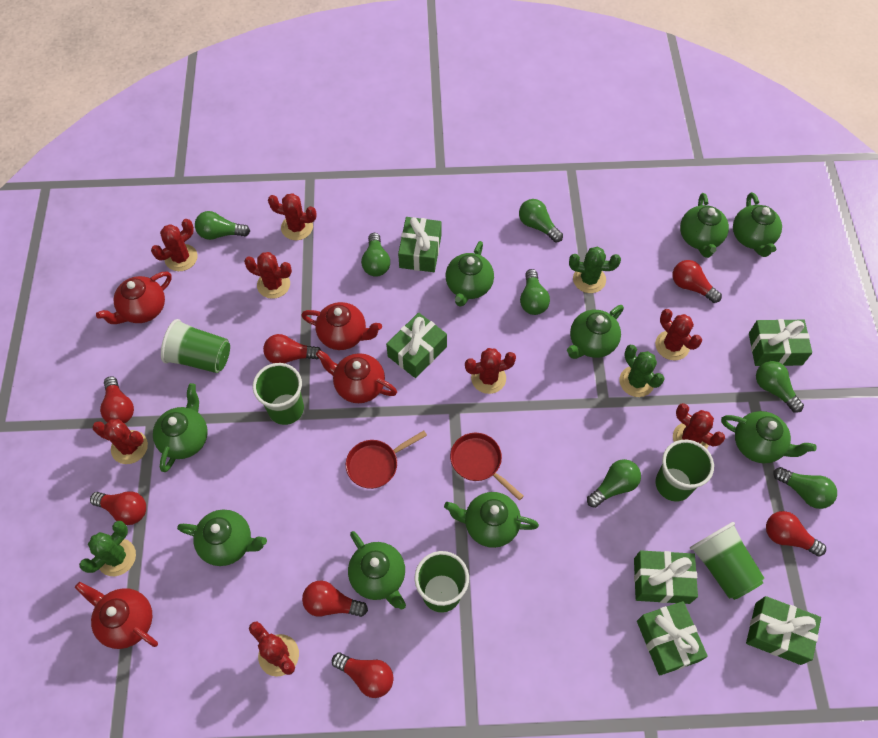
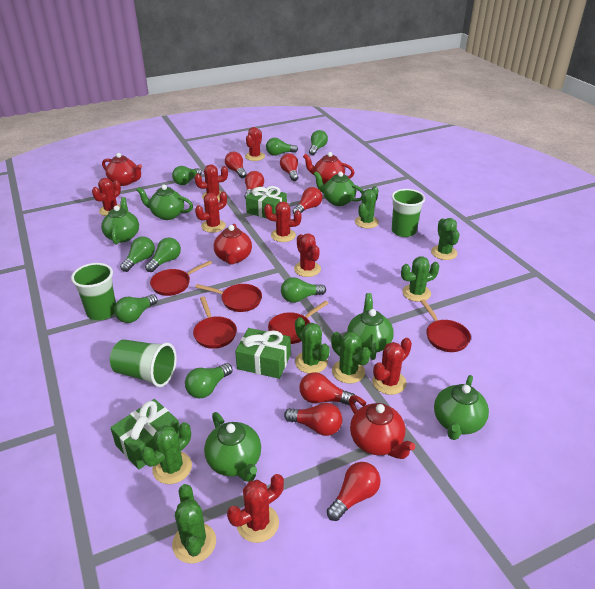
green cactus: [79,521,136,576] [569,247,621,293] [619,345,665,397] = 3 -> [141,422,192,484] [172,484,216,564] [295,317,330,374] [331,332,371,384] [355,186,379,228] [401,257,439,302] [431,218,460,260] = 7
green cup: [161,319,230,373] [252,363,304,425] [414,551,469,613] [655,440,714,502] [690,522,765,600] = 5 -> [71,263,116,320] [110,339,177,387] [392,189,425,237] = 3
green gift: [386,313,447,378] [398,217,441,272] [634,550,698,604] [637,601,708,676] [746,596,821,665] [749,319,812,366] = 6 -> [110,399,180,470] [235,328,291,379] [246,186,287,218] = 3
green light bulb: [195,211,250,240] [361,233,390,277] [519,199,563,242] [520,269,550,315] [587,459,641,508] [756,361,804,413] [773,467,837,509] = 7 -> [114,294,158,323] [120,236,155,272] [145,238,181,272] [172,166,202,185] [185,363,233,398] [266,138,298,156] [281,277,326,303] [309,130,328,155] = 8
green teapot: [153,383,208,472] [177,510,267,566] [348,531,406,609] [444,492,539,548] [446,241,494,307] [567,305,624,359] [680,193,729,258] [721,411,817,463] [733,192,782,257] = 9 -> [101,197,139,244] [137,184,193,220] [204,412,261,482] [314,171,363,206] [347,293,394,360] [434,375,489,440] = 6
red pan: [346,430,427,489] [450,433,524,501] = 2 -> [150,261,212,296] [193,297,237,349] [195,284,262,312] [268,300,329,344] [420,299,471,352] = 5

